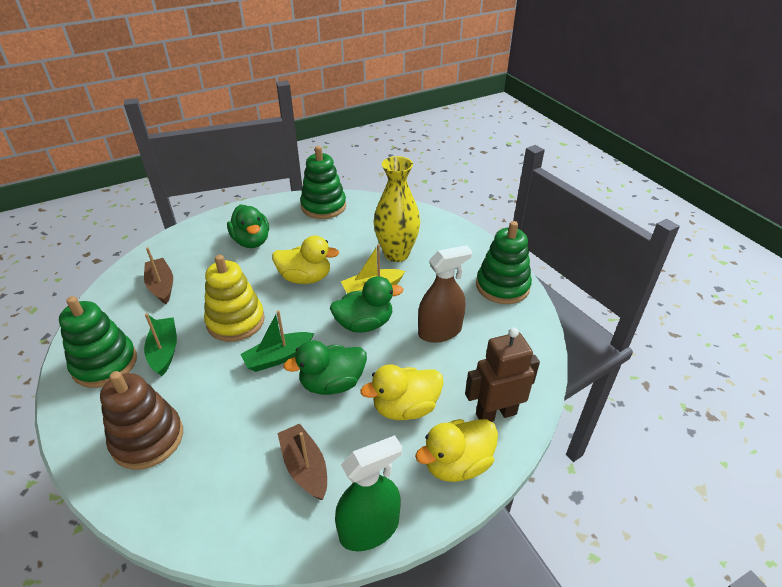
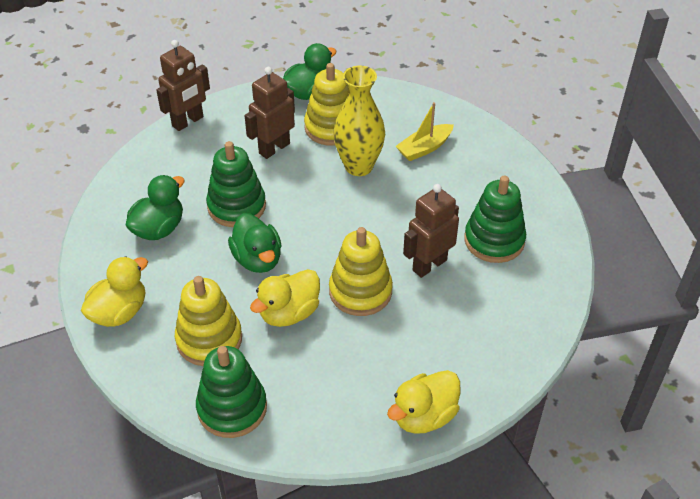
brown boat: [144,247,173,304] [277,424,327,500] = 2 -> none = 0
brown robot: [465,327,540,422] = 1 -> [156,40,210,131] [245,67,295,159] [403,184,459,278] = 3
brown spray bottle: [418,245,472,343] = 1 -> none = 0
brown stacking toy: [100,371,183,470] = 1 -> none = 0
green boat: [144,313,177,376] [240,310,314,372] = 2 -> none = 0
green spray bottle: [335,435,402,551] = 1 -> none = 0
yellow stacking toy: [204,254,265,342] = 1 -> [175,276,242,366] [304,63,350,146] [329,227,393,316] = 3

